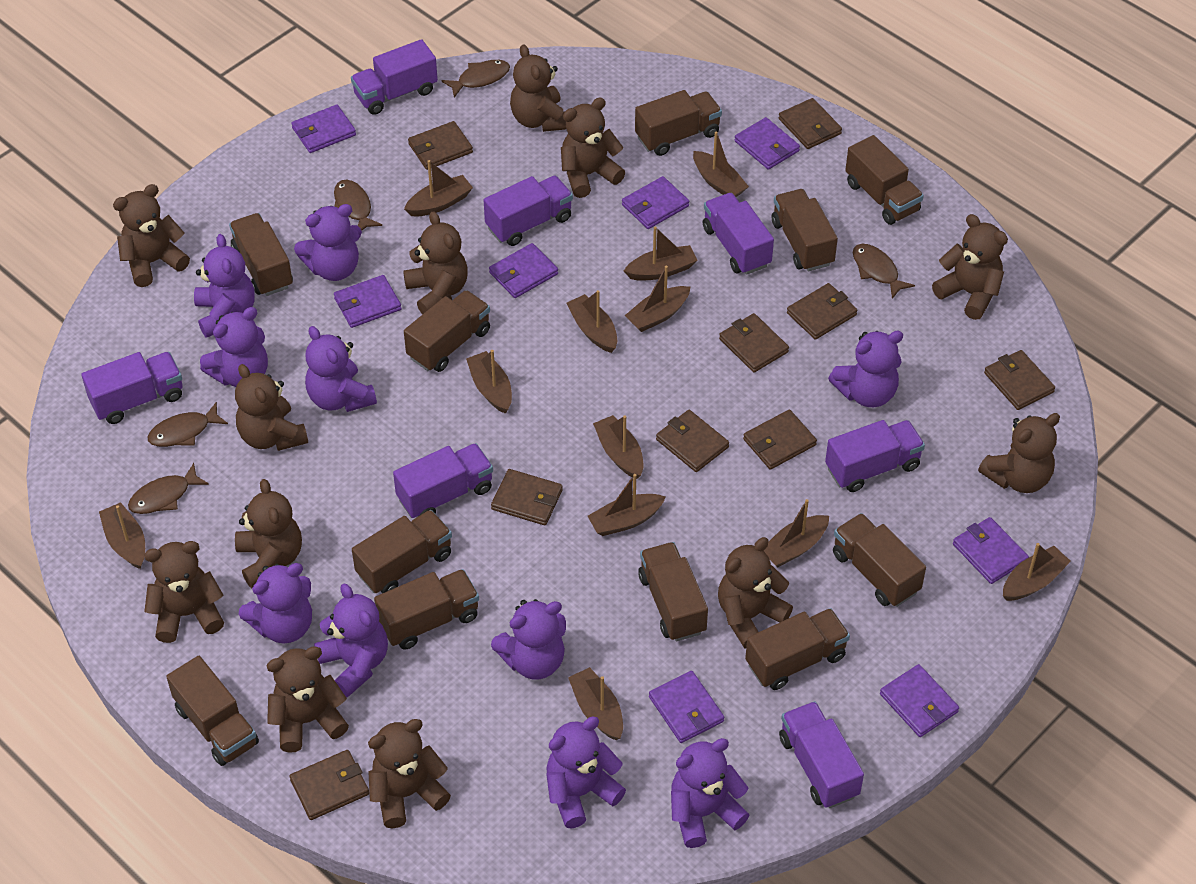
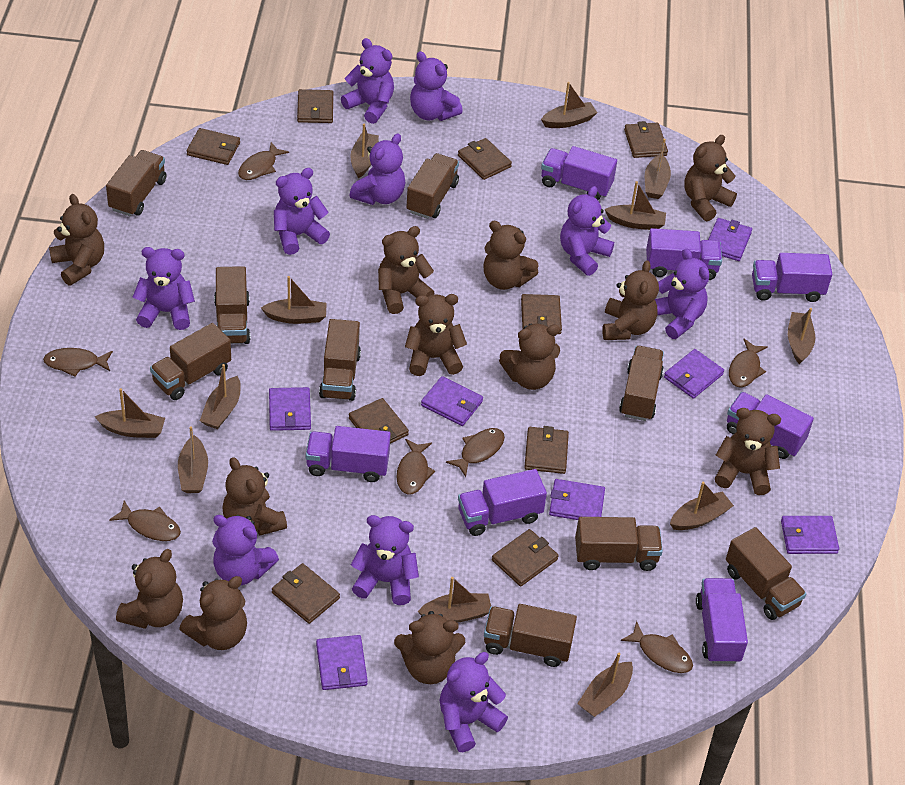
brown fish: [128,463,209,514] [148,402,228,447] [334,180,382,231] [441,60,510,98] [853,244,915,299] = 5 -> [43,348,113,377] [109,501,181,541] [238,142,289,180] [397,439,435,495] [446,428,505,477] [621,621,693,673] [729,339,768,387] = 7
brown truck: [166,656,259,766] [229,213,293,296] [352,510,452,593] [374,569,479,649] [404,290,490,372] [635,90,722,156] [638,542,708,641] [745,608,850,690] [772,189,838,271] [833,513,926,607] [845,135,924,225] = 11 -> [106,150,166,216] [150,323,231,400] [214,266,250,344] [319,319,361,401] [406,153,459,219] [484,604,577,667] [575,517,663,571] [619,346,664,421] [726,527,806,620] = 9
purple wallet: [291,105,356,153] [334,275,402,328] [489,243,558,298] [622,176,689,229] [649,671,724,743] [735,117,800,170] [880,664,959,737] [953,517,1029,584] = 8 -> [269,387,311,431] [316,635,368,690] [421,376,483,426] [549,479,605,520] [664,349,724,399] [708,218,752,261] [781,516,839,554] = 7

